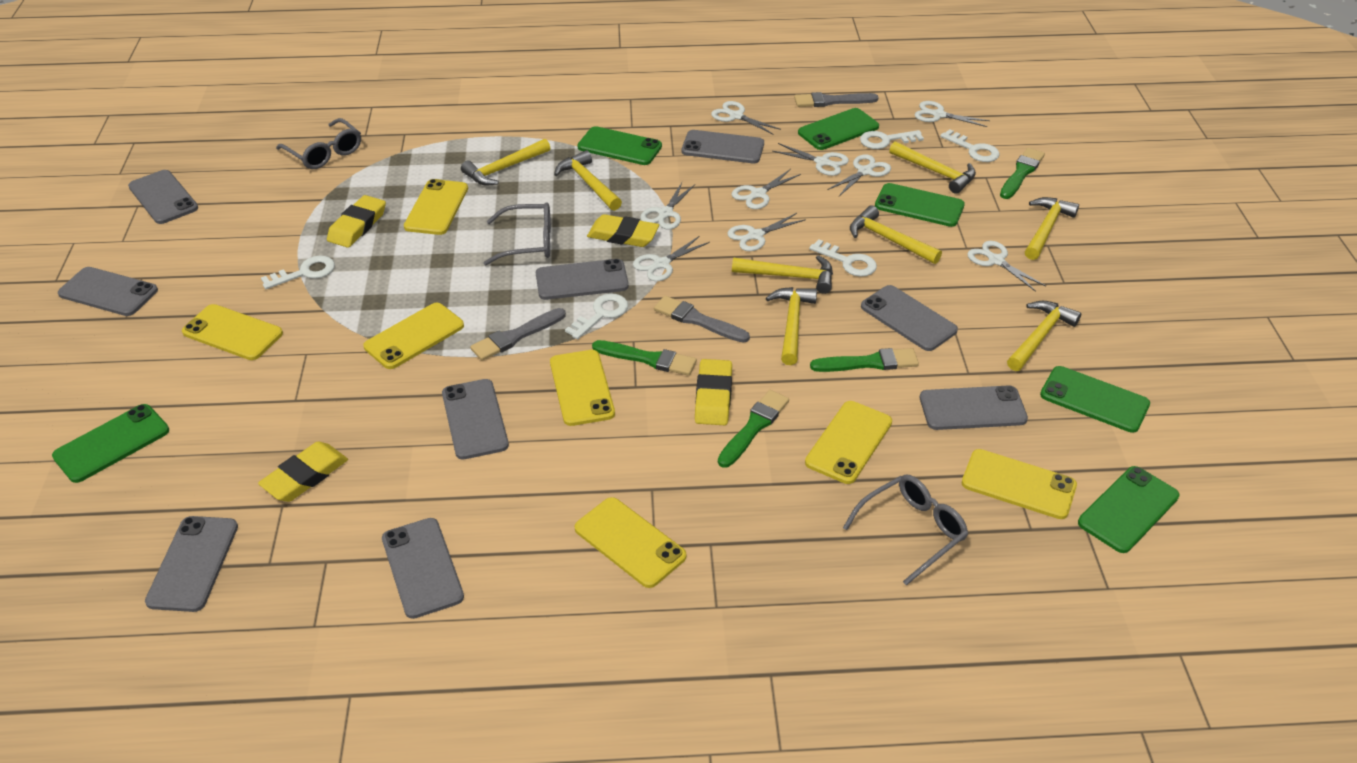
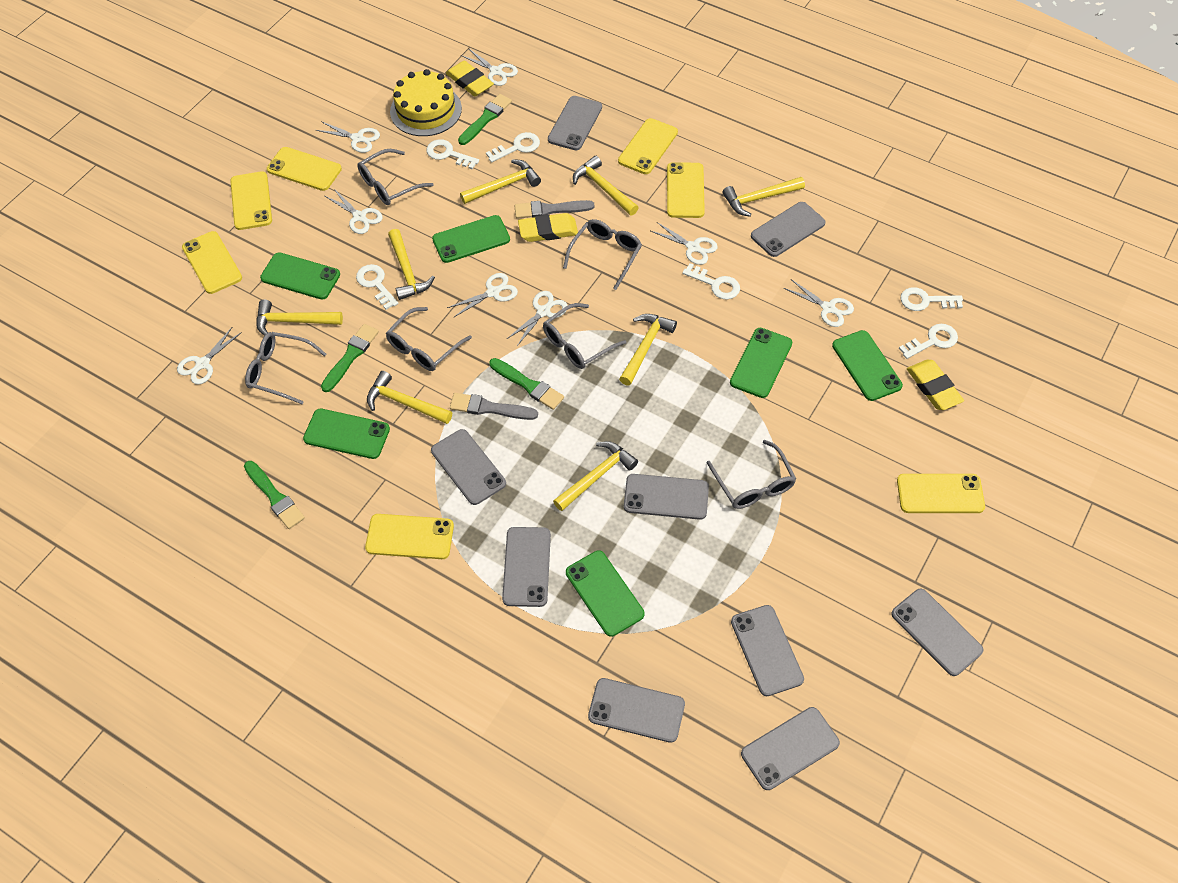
grey brush: [470,308,566,361] [654,296,750,343] [794,92,879,107] = 3 -> [450,393,538,420] [514,200,594,219] = 2
grey glasses: [276,118,361,169] [483,202,551,265] [843,475,968,586] = 3 -> [245,332,326,404] [357,149,434,205] [386,307,472,371] [543,303,626,369] [563,219,642,290] [707,440,796,509] = 6
white key: [261,256,335,289] [565,293,628,339] [809,239,877,277] [860,130,924,149] [940,129,999,162] = 5 -> [356,264,398,310] [426,139,479,169] [486,132,540,162] [682,263,740,299] [899,324,958,359] [901,287,963,311] = 6
white scissors: [633,236,710,281] [640,183,695,230] [711,101,781,135] [727,213,806,251] [732,169,801,209] [772,143,849,176] [827,154,891,196] [915,101,990,127] [967,241,1046,292] = 9 -> [177,327,242,385] [316,121,380,153] [325,189,383,234] [447,273,518,318] [461,48,518,86] [507,291,568,346] [651,222,718,265] [784,279,854,327] = 8
yellow cake: none = 0 -> [390,69,462,136] = 1
yellow eraser: [258,442,348,502] [327,195,386,248] [587,214,659,247] [695,359,732,425] = 4 -> [446,61,494,97] [518,213,578,242] [907,360,964,410] = 3

